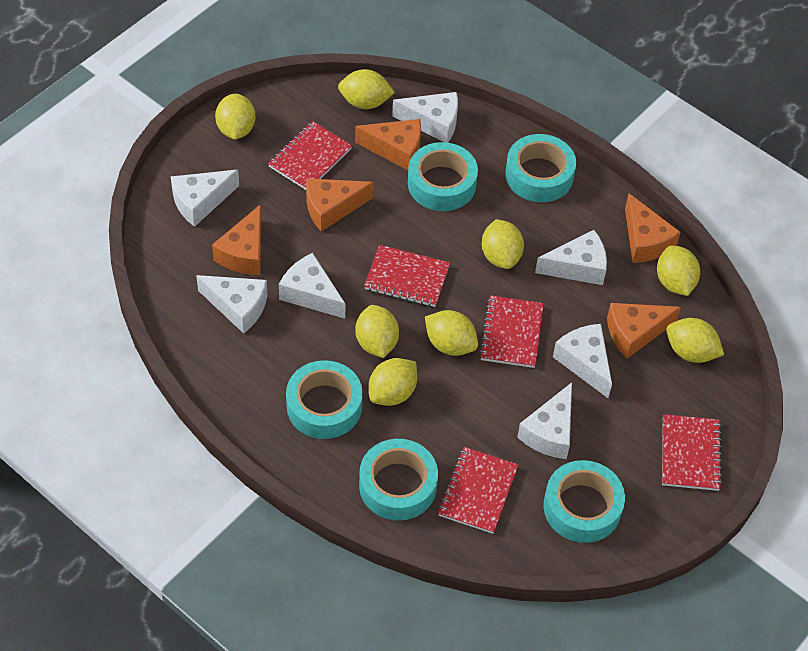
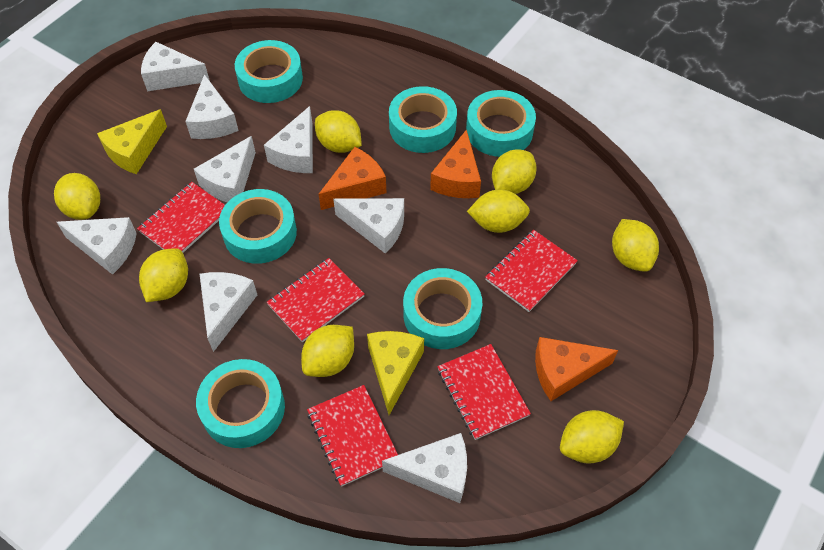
orange cheese: [212,205,261,275] [306,178,374,232] [355,119,421,170] [607,303,681,359] [625,194,681,263] = 5 -> [319,147,386,210] [430,129,481,198] [535,337,618,401] = 3
turquoise tape: [286,360,363,439] [359,439,438,521] [408,142,478,211] [505,134,576,202] [543,460,625,543] = 5 -> [196,359,285,448] [219,189,297,264] [235,40,303,103] [389,86,457,153] [403,268,482,349] [466,90,536,157] = 6
white cheese: [170,170,239,227] [196,275,268,334] [279,253,345,319] [392,92,458,143] [517,383,572,459] [535,230,607,285] [553,324,612,398] = 7 -> [57,217,137,275] [141,42,210,91] [185,74,239,139] [194,136,256,202] [200,272,257,352] [264,106,313,173] [333,198,404,254] [382,433,467,503] = 8
yellow cheese: none = 0 -> [97,109,167,174] [367,331,424,415] = 2

